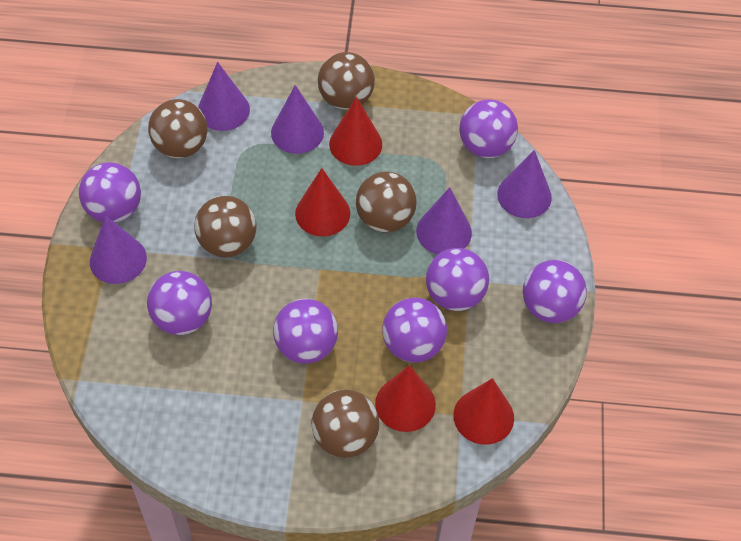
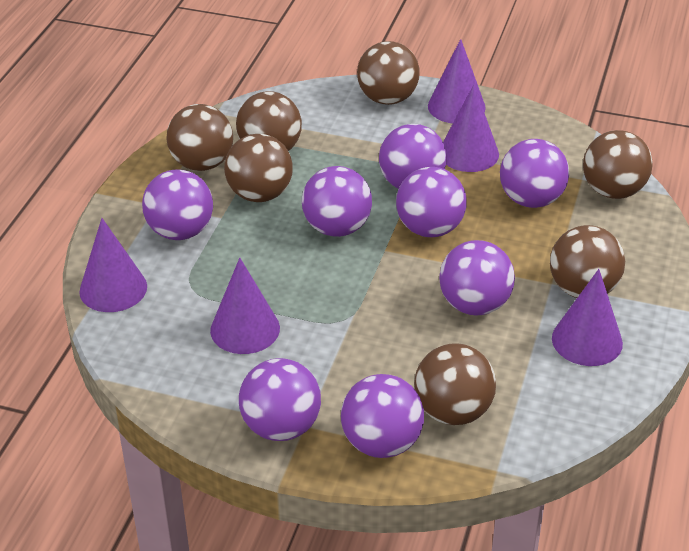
brown ball: [148,99,208,158] [194,196,257,258] [312,389,379,458] [318,52,375,110] [356,172,416,233] = 5 -> [166,104,233,171] [224,134,293,202] [236,91,302,151] [357,41,420,105] [414,343,496,425] [550,225,625,298] [583,130,653,199] = 7
purple ball: [79,162,141,223] [147,271,212,335] [273,299,338,364] [382,298,447,363] [426,248,489,311] [459,100,518,158] [523,260,587,323] = 7 -> [142,170,213,240] [239,358,321,441] [302,166,372,237] [341,374,424,458] [379,124,447,189] [396,167,467,237] [439,240,515,316] [500,139,569,208] = 8
red cone: [295,168,350,237] [329,97,382,166] [375,365,436,432] [454,378,514,445] = 4 -> none = 0

